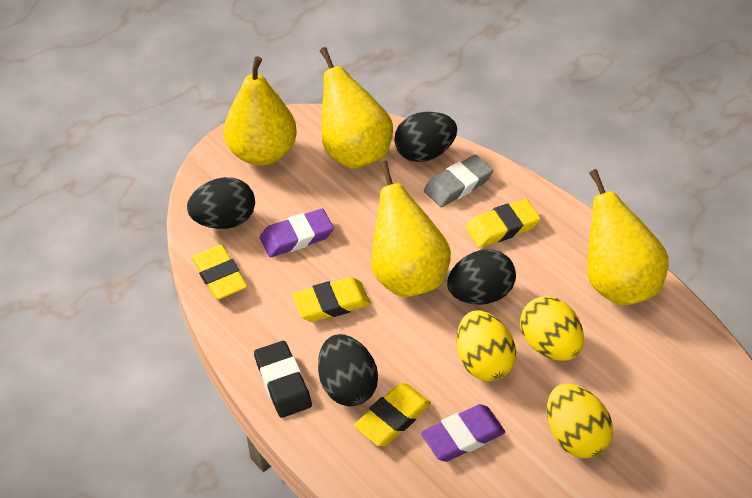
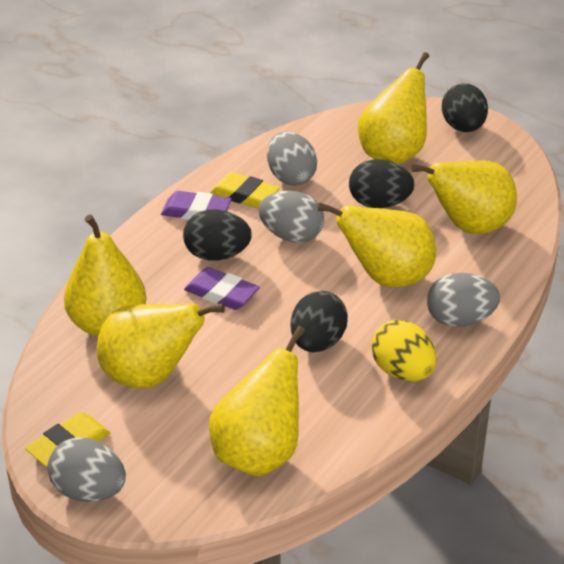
black eraser: [254,341,312,418] = 1 -> none = 0
grey egg: none = 0 -> [48,437,126,502] [258,191,324,243] [267,131,317,186] [427,273,500,327] = 4
grey eraser: [424,155,493,207] = 1 -> none = 0
yellow egg: [457,310,516,381] [520,296,584,361] [547,384,613,458] = 3 -> [371,320,436,381] = 1
yellow eraser: [191,245,247,300] [292,277,371,322] [354,383,431,446] [466,199,541,248] = 4 -> [25,412,111,467] [210,172,280,208] = 2
yellow pear: [224,56,297,166] [320,47,393,169] [371,161,451,297] [587,169,669,305] = 4 -> [64,215,146,337] [97,303,225,388] [209,326,305,476] [317,202,436,287] [358,52,429,164] [411,160,517,234] = 6

